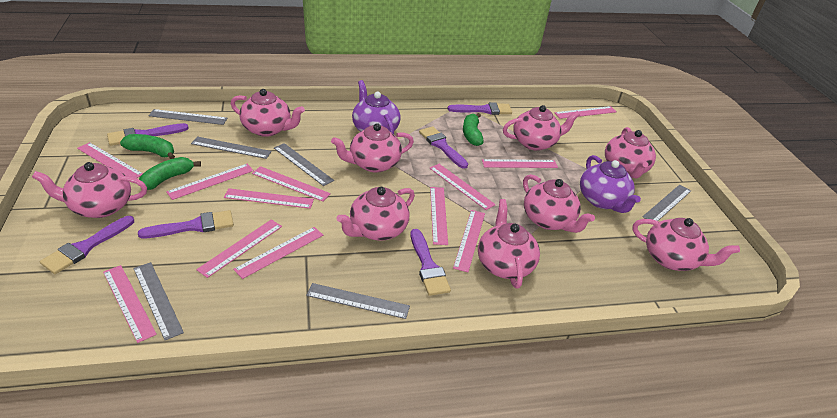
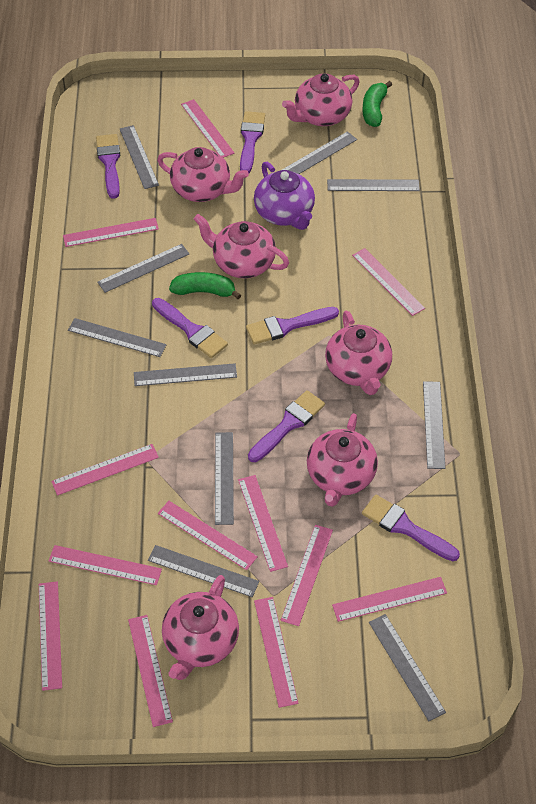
green banana: [120,134,175,159] [139,157,201,190] [463,113,484,146] = 3 -> [169,272,241,299] [362,81,392,127] = 2
grey ruler: [133,262,184,340] [149,109,227,125] [191,136,272,159] [274,143,334,186] [306,283,410,319] [642,185,691,221] = 6 -> [68,318,167,357] [97,244,189,293] [120,125,159,189] [134,363,237,386] [148,545,259,597] [215,432,234,525] [280,131,357,174] [327,179,420,191] [369,614,446,721] [423,381,445,469] = 10
pink teapot: [32,162,147,218] [231,89,305,137] [331,123,414,173] [336,187,415,241] [478,199,540,289] [503,105,580,151] [523,174,595,233] [605,127,656,178] [633,218,740,271] = 9 -> [157,147,249,202] [162,575,239,680] [194,214,289,278] [282,73,360,126] [307,413,378,507] [325,311,392,395] = 6
purple teapot: [352,80,401,134] [580,155,641,213] = 2 -> [254,162,315,230] = 1

